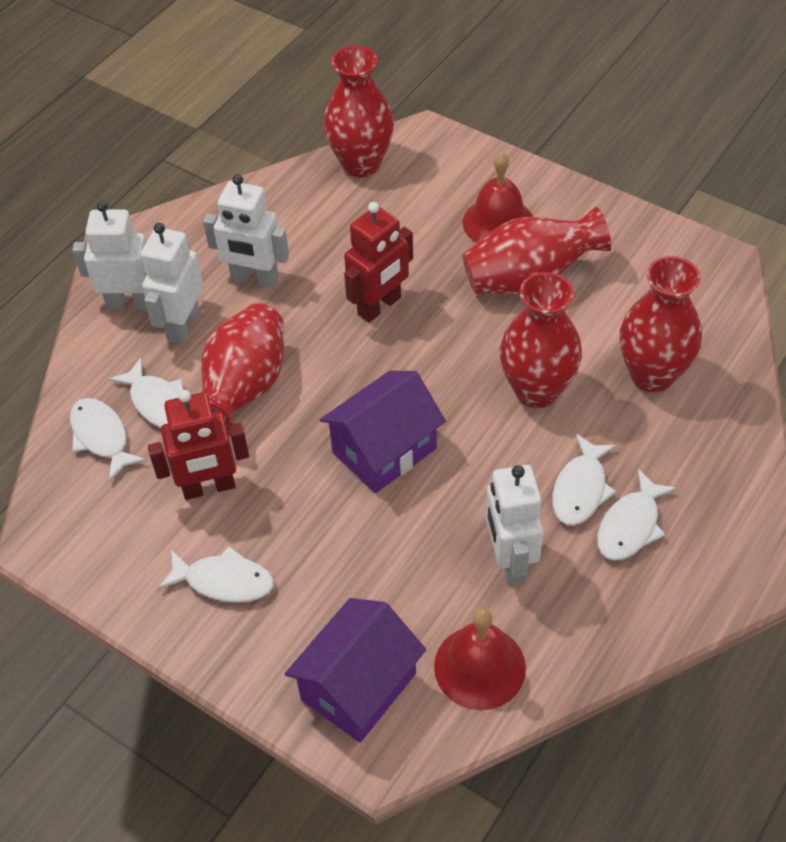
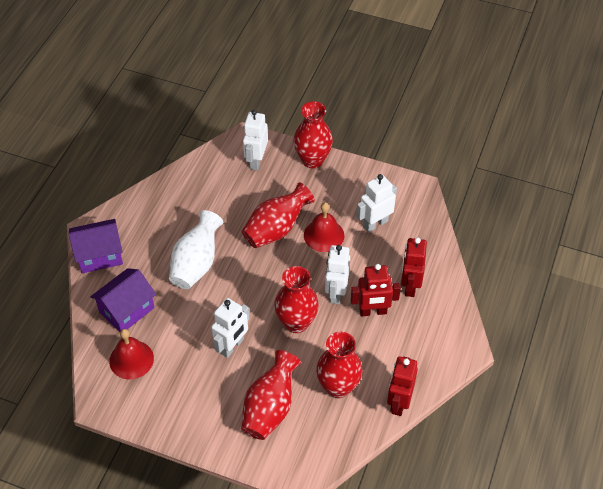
red robot: [148,390,249,500] [344,202,413,323] = 2 -> [351,264,401,317] [387,356,418,416] [401,237,427,297] = 3
white fish: [70,398,147,482] [108,358,183,428] [158,546,274,603] [552,434,617,525] [597,469,677,561] = 5 -> none = 0
white vase: none = 0 -> [169,210,223,289] = 1

